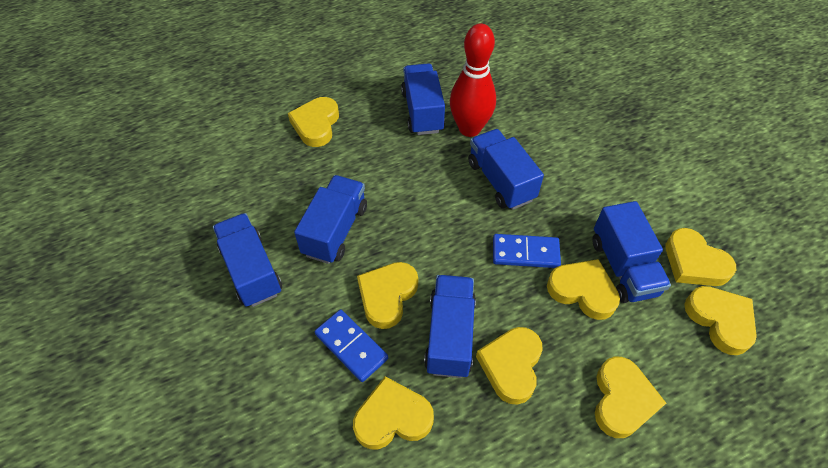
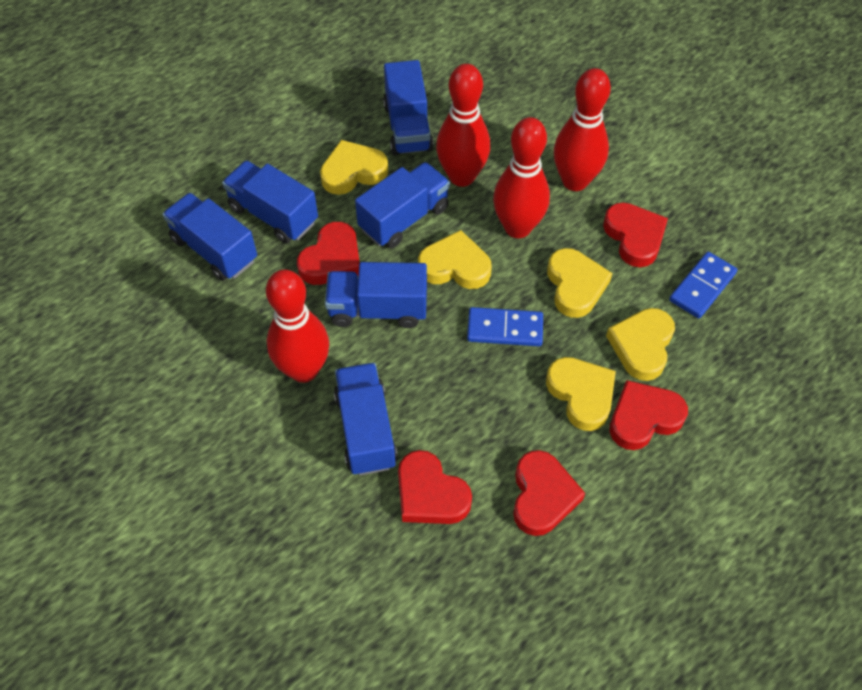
red bowling pin: [450,23,496,137] = 1 -> [266,269,329,383] [436,64,490,187] [493,117,550,238] [554,68,611,191] = 4
red heart: none = 0 -> [297,222,360,285] [398,450,472,524] [513,450,585,536] [603,203,668,267] [609,380,688,450] = 5
yellow heart: [288,97,339,147] [353,376,434,449] [357,262,418,329] [476,327,543,405] [547,259,620,320] [595,357,666,438] [666,228,736,286] [684,286,757,355] = 8 -> [320,140,388,195] [418,230,492,289] [546,357,616,431] [547,248,613,318] [606,308,675,381] = 5

